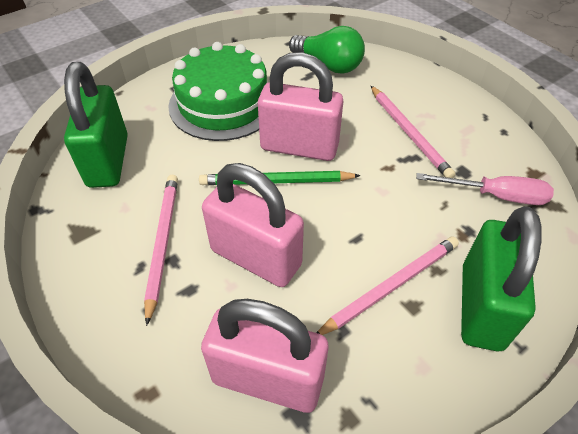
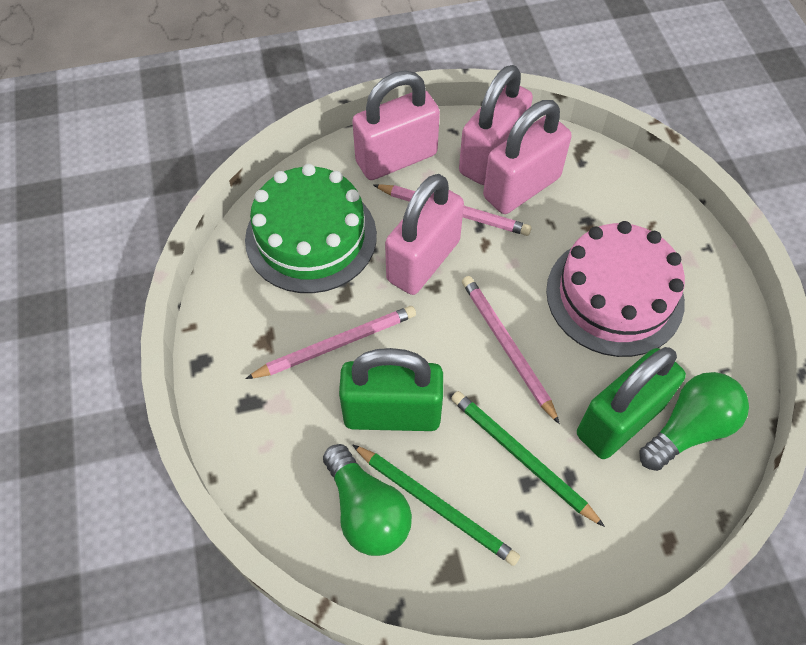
green light bulb: [289,26,365,74] = 1 -> [323,444,412,556] [639,372,749,471] = 2
green pencil: [199,171,361,185] = 1 -> [352,444,520,566] [451,391,605,527] = 2
pink cake: none = 0 -> [546,221,685,357] = 1
pink padlock: [201,299,329,413] [202,163,304,287] [258,52,343,161] = 3 -> [352,71,440,180] [385,174,464,295] [459,65,533,185] [483,100,572,214] = 4
pink screwdriver: [416,173,554,205] = 1 -> none = 0

